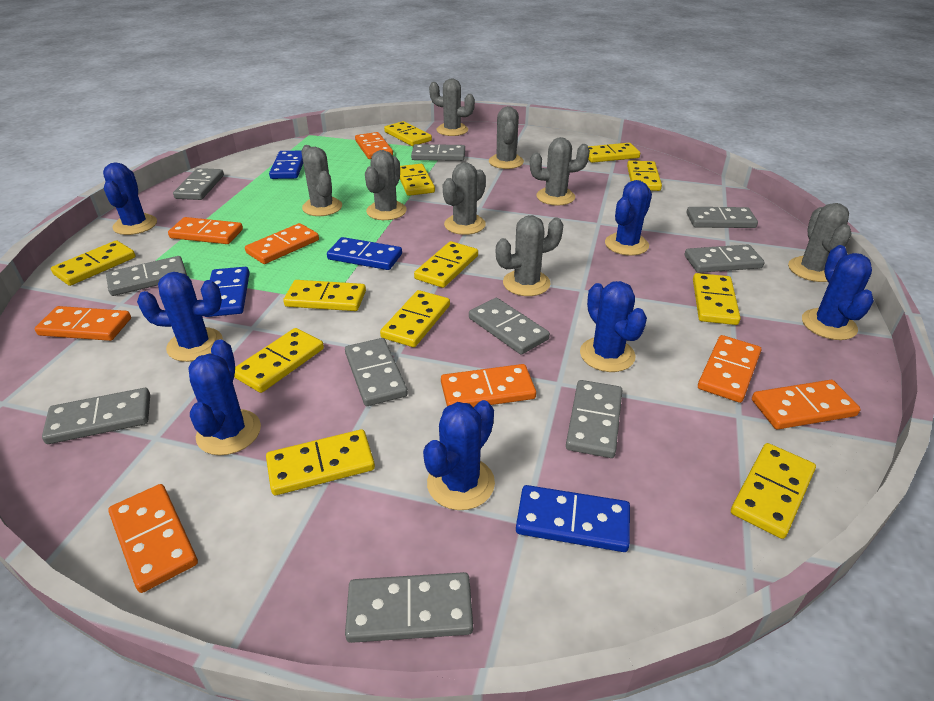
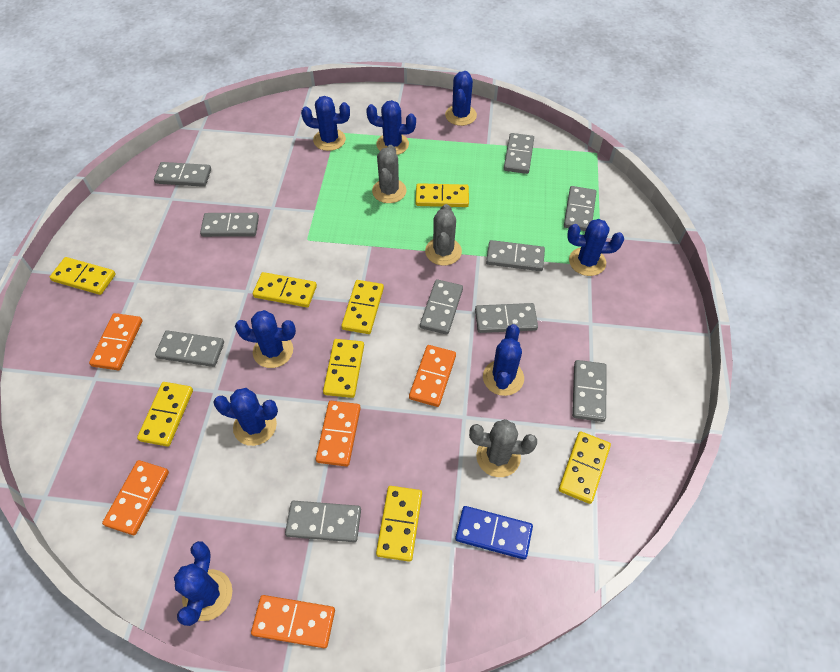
blue cactus: [103,162,157,235] [137,272,223,362] [188,339,261,455] [423,400,495,510] [580,281,647,372] [605,180,652,256] [802,245,874,340] = 7 -> [174,541,232,626] [213,388,278,446] [235,310,296,368] [301,96,350,151] [366,100,416,155] [445,71,477,126] [483,324,524,396] [567,219,624,276] = 8
blue domino: [205,267,250,317] [269,151,303,179] [327,237,402,270] [516,485,630,552] = 4 -> [455,506,533,560] = 1
grey cactus: [301,145,342,216] [365,150,407,220] [429,79,475,136] [443,162,486,235] [489,106,524,169] [496,215,563,296] [530,137,590,206] [788,203,851,282] = 8 -> [372,145,406,203] [425,204,462,266] [469,419,537,477] = 3
orange domino: [34,306,131,341] [108,484,198,593] [168,217,243,244] [245,223,319,264] [355,132,393,159] [441,364,536,408] [698,335,761,403] [752,380,861,429] = 8 -> [89,313,143,370] [102,460,169,535] [251,595,335,648] [316,401,361,467] [409,345,456,407] = 5
yellow domino: [51,240,136,286] [234,328,324,393] [266,429,375,495] [283,280,366,311] [380,290,450,347] [384,121,432,146] [400,164,435,196] [414,241,478,288] [588,143,640,163] [627,160,662,191] [693,273,741,325] [731,443,816,539] = 12 -> [50,257,116,295] [137,382,193,447] [253,272,317,307] [323,339,364,398] [341,280,384,334] [376,486,422,562] [415,183,469,207] [559,431,611,504] = 8

